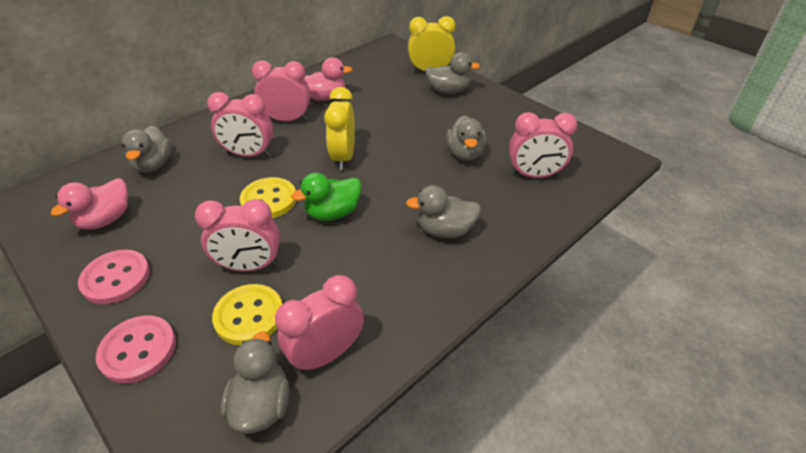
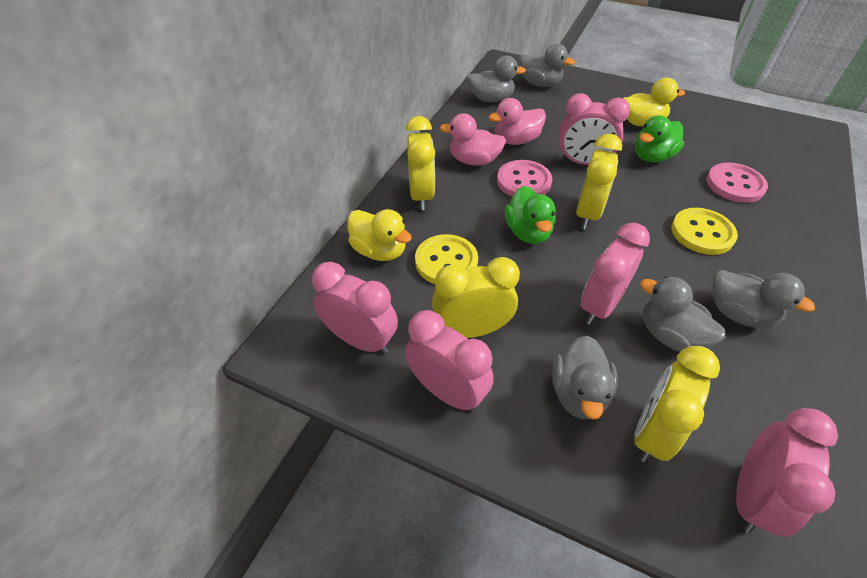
green duck: [291,173,361,221] = 1 -> [505,186,556,244] [635,115,684,162] = 2
yellow clock: [324,87,355,170] [408,16,455,72] = 2 -> [405,116,435,210] [432,257,520,338] [576,134,622,229] [634,346,720,462] = 4
yellow duck: none = 0 -> [348,209,412,261] [623,78,685,126] = 2

